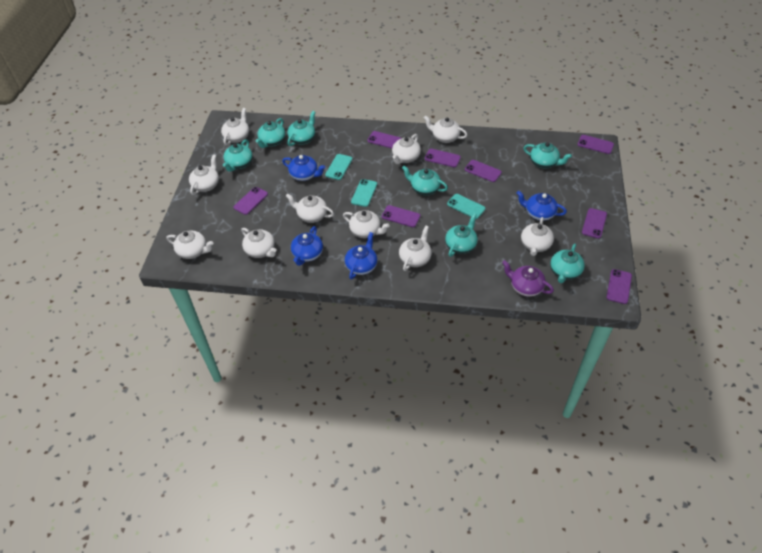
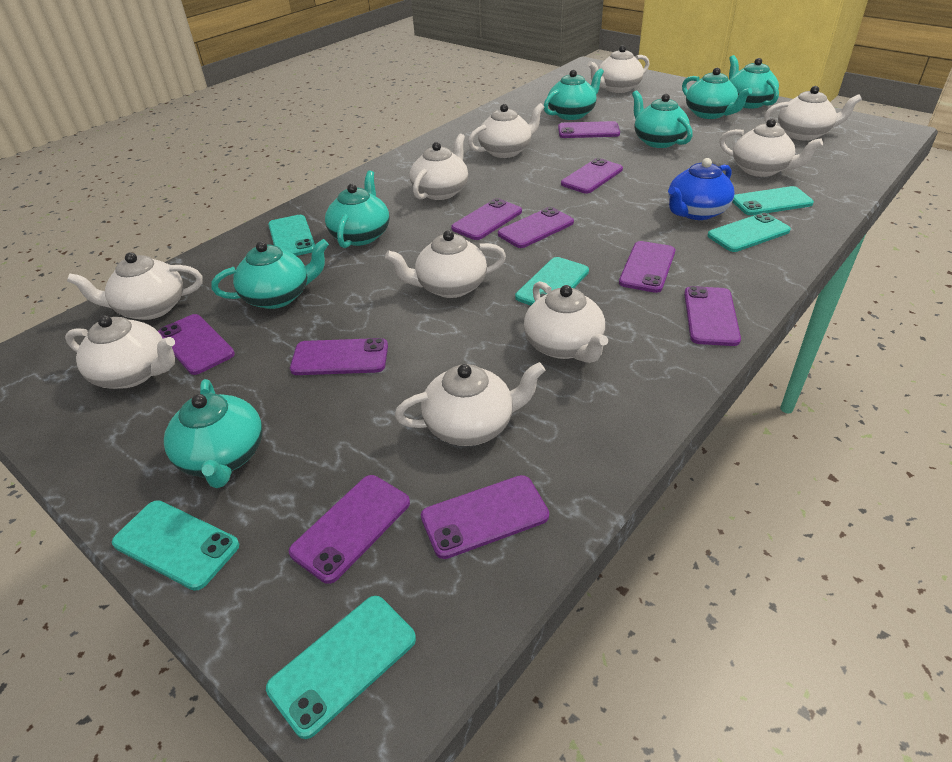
blue teapot: [282,155,325,181] [291,226,323,266] [345,232,378,279] [516,191,567,221] = 4 -> [668,158,734,220] = 1
purple phone: [233,187,268,215] [367,131,402,148] [382,205,421,227] [425,149,461,167] [465,160,502,182] [578,135,614,154] [582,208,607,239] [607,269,632,304] = 8 -> [158,314,235,375] [289,475,410,584] [290,338,388,375] [421,475,549,559] [451,198,522,240] [498,207,574,248] [558,121,620,138] [561,158,623,193] [619,241,675,293] [684,286,741,346] = 10
purple teapot: [502,260,554,297] = 1 -> none = 0
turquoise phone: [325,154,352,180] [351,179,377,207] [447,194,485,219] = 3 -> [112,500,239,591] [266,596,416,739] [268,215,315,256] [515,257,589,306] [707,213,791,252] [733,186,814,215] = 6

